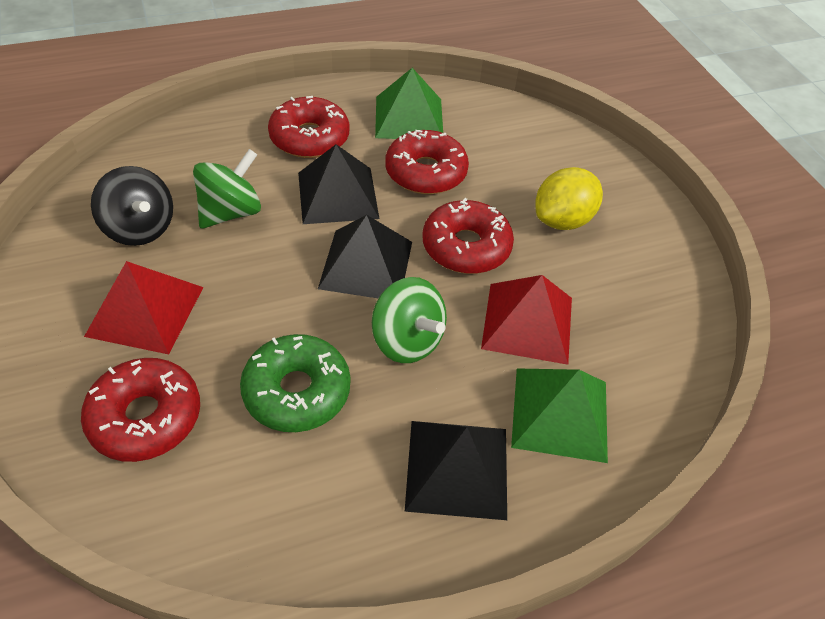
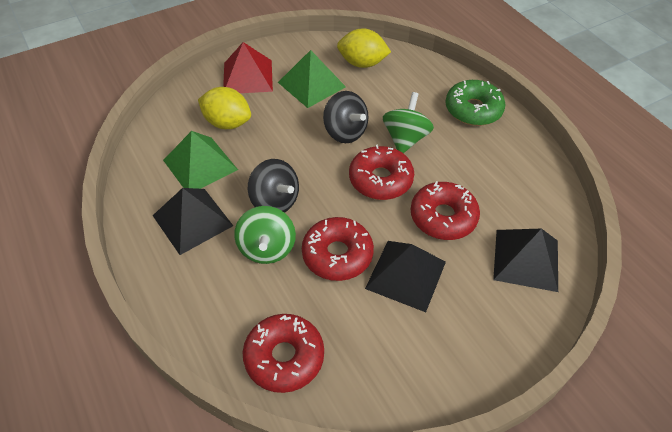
black spinning top: [91,166,173,246] = 1 -> [248,159,299,213] [323,91,369,143] = 2
red pyramid: [84,261,203,354] [481,275,572,365] = 2 -> [223,42,273,93] = 1
yellow lemon: [535,167,603,230] = 1 -> [198,87,251,129] [337,28,391,68] = 2

